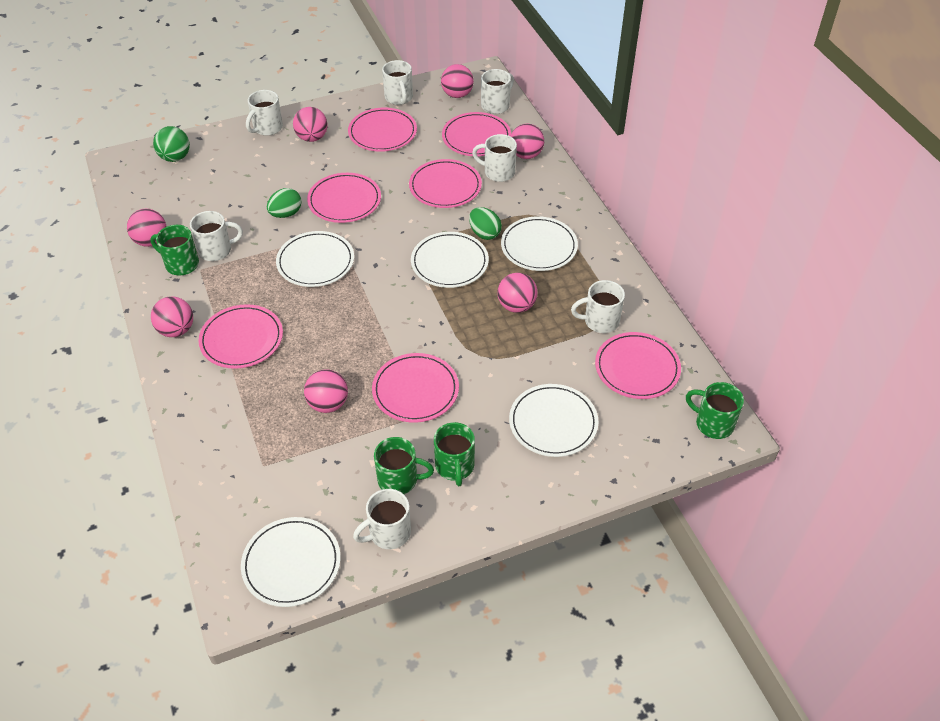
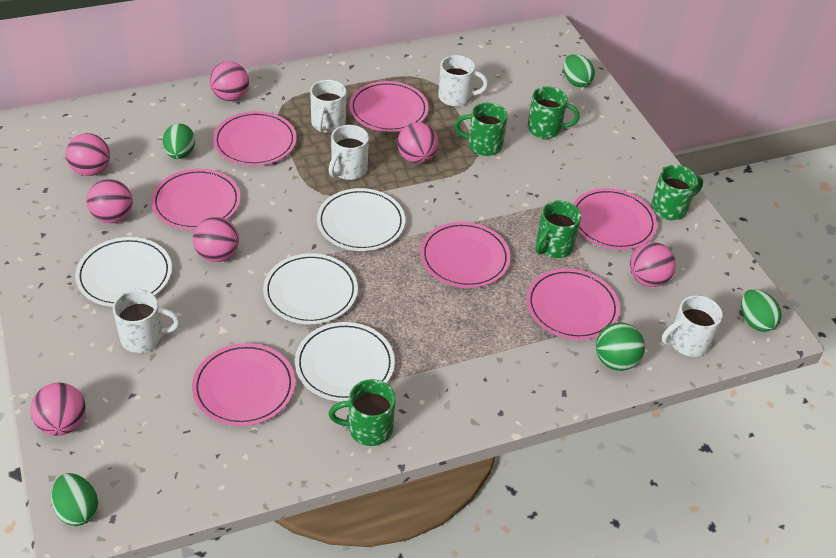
green egg: [267,188,302,218] [469,207,502,240] = 2 -> [51,473,98,526] [163,123,195,159] [564,54,595,87] [741,289,782,332] = 4
green mug: [150,225,199,275] [374,437,434,494] [434,422,475,486] [686,382,744,439] = 4 -> [329,379,396,446] [455,102,508,156] [527,86,580,139] [536,200,581,258] [651,165,703,220] = 5
white mug: [190,211,243,261] [246,90,283,136] [353,489,411,549] [382,60,413,105] [472,134,517,182] [481,69,514,114] [571,280,625,333] = 7 -> [113,289,180,353] [310,80,346,133] [329,125,369,180] [438,55,488,107] [662,295,723,357] = 5
white plate: [241,517,340,607] [276,231,354,287] [411,232,489,288] [501,216,578,271] [509,384,599,457] = 5 -> [75,237,172,307] [263,253,358,324] [295,322,395,401] [317,188,405,251] = 4

